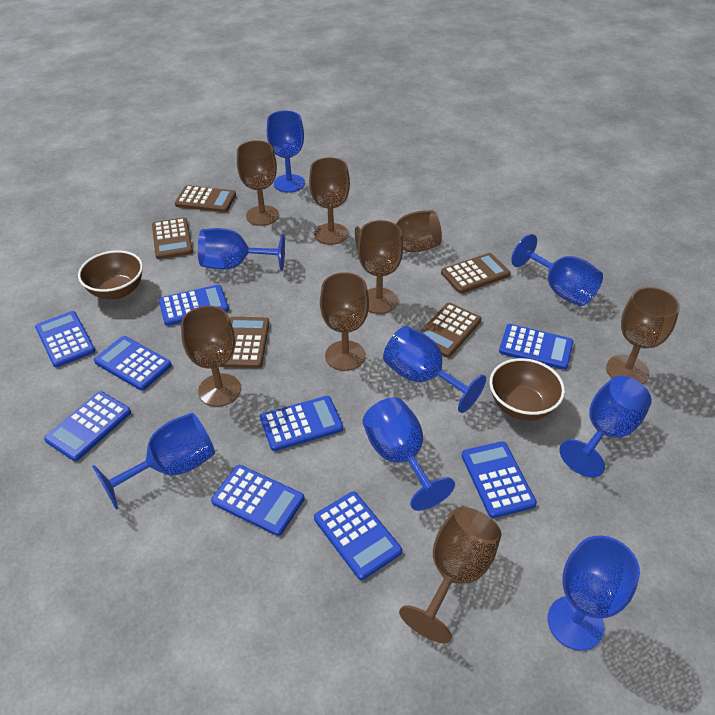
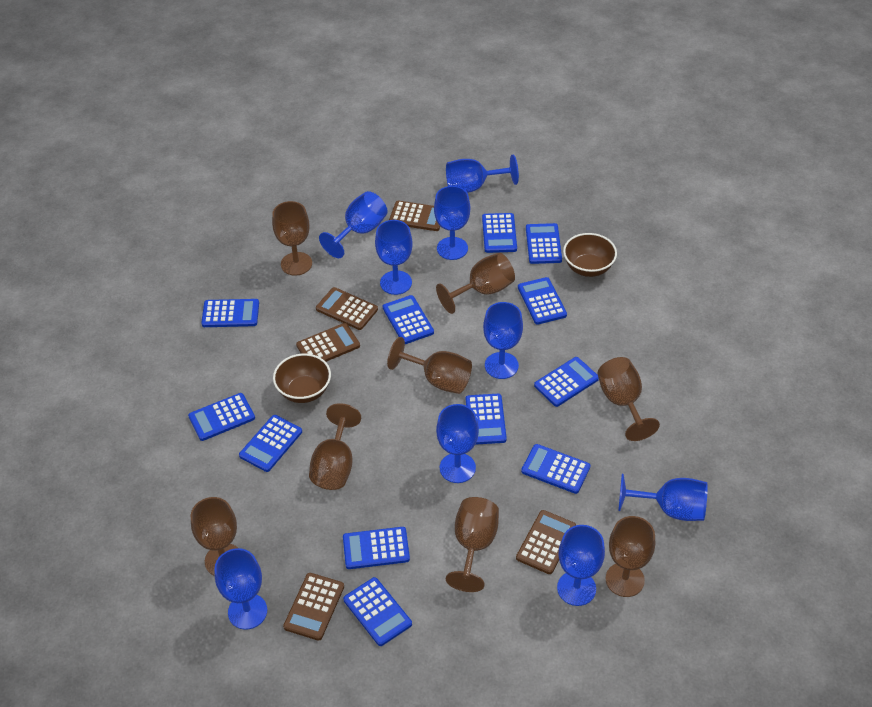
blue calculator: [35,311,95,367] [44,391,131,461] [94,336,172,391] [159,285,229,326] [211,465,304,536] [260,396,343,451] [314,492,402,580] [461,441,537,518] [499,324,573,370] = 9 -> [188,393,255,441] [201,299,259,327] [239,415,302,472] [343,527,410,569] [343,577,412,646] [383,295,434,344] [466,394,507,445] [482,213,517,253] [518,277,567,325] [521,444,591,494] [526,223,562,264] [534,357,599,407] = 12
blue goblet: [92,413,215,509] [198,228,285,270] [267,111,305,193] [362,397,455,511] [383,326,486,413] [511,234,603,306] [548,536,640,651] [559,376,652,478] = 8 -> [215,548,267,630] [319,191,388,258] [375,220,413,295] [434,186,470,260] [436,404,479,483] [446,155,519,193] [483,302,523,379] [557,525,605,606] [618,474,708,521] = 9

